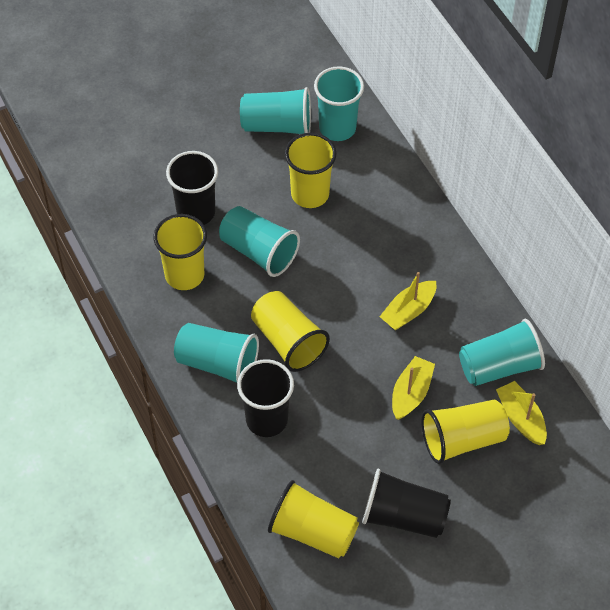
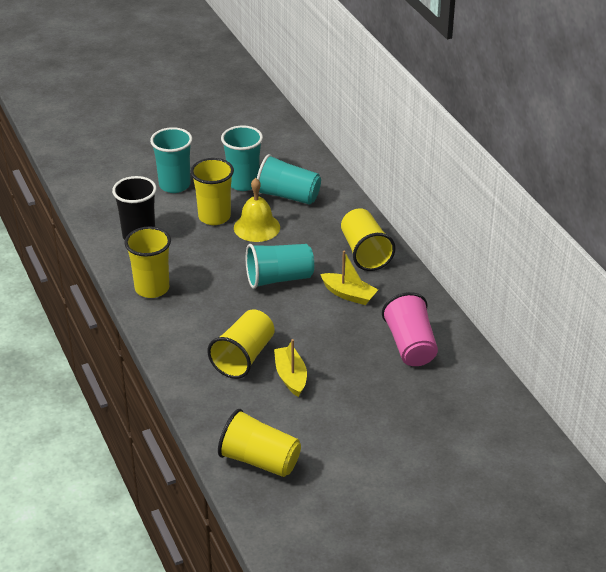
black cup: [166,151,218,225] [237,359,294,437] [362,469,451,538] = 3 -> [112,176,157,240] = 1
pink cup: none = 0 -> [382,292,438,366] = 1
turquoise cup: [174,323,259,383] [219,206,300,277] [240,87,311,134] [314,66,364,141] [459,319,545,386] = 5 -> [150,127,192,193] [221,126,263,191] [246,244,314,289] [257,154,321,205] = 4
yellow bell: none = 0 -> [234,178,280,242] = 1
yellow boat: [379,272,436,330] [392,356,435,420] [496,381,547,445] = 3 -> [274,339,307,397] [320,251,378,305] = 2

